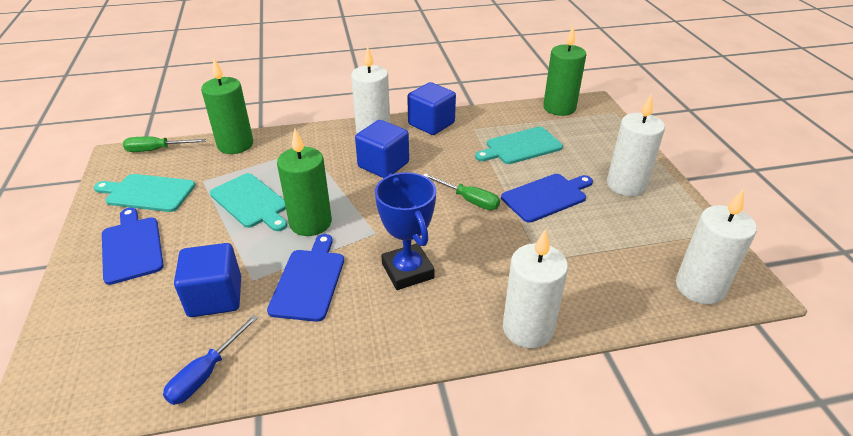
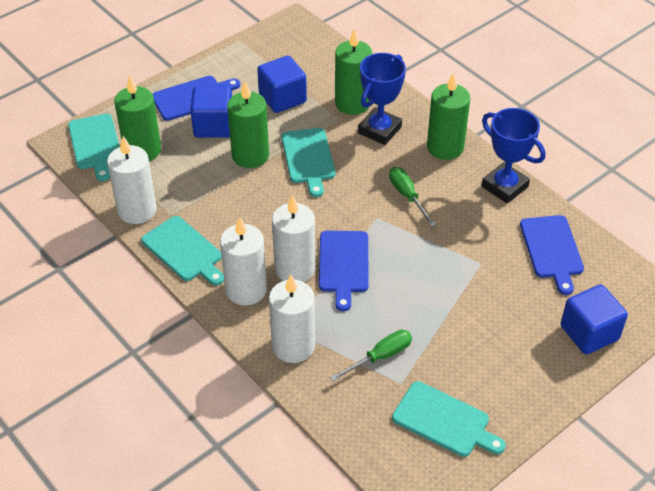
blue screwdriver: [163,314,259,405] = 1 -> none = 0
blue trophy: [375,172,436,290] = 1 -> [358,53,406,145] [482,108,545,204] = 2
green candle: [201,58,253,154] [277,129,332,236] [543,26,586,116] = 3 -> [114,76,161,161] [227,81,269,168] [335,28,373,115] [427,72,470,160] = 4
turquoise cutting board: [94,174,195,212] [210,173,287,231] [475,127,563,164] = 3 -> [68,114,120,181] [141,216,224,285] [281,128,335,197] [392,381,506,457] = 4

